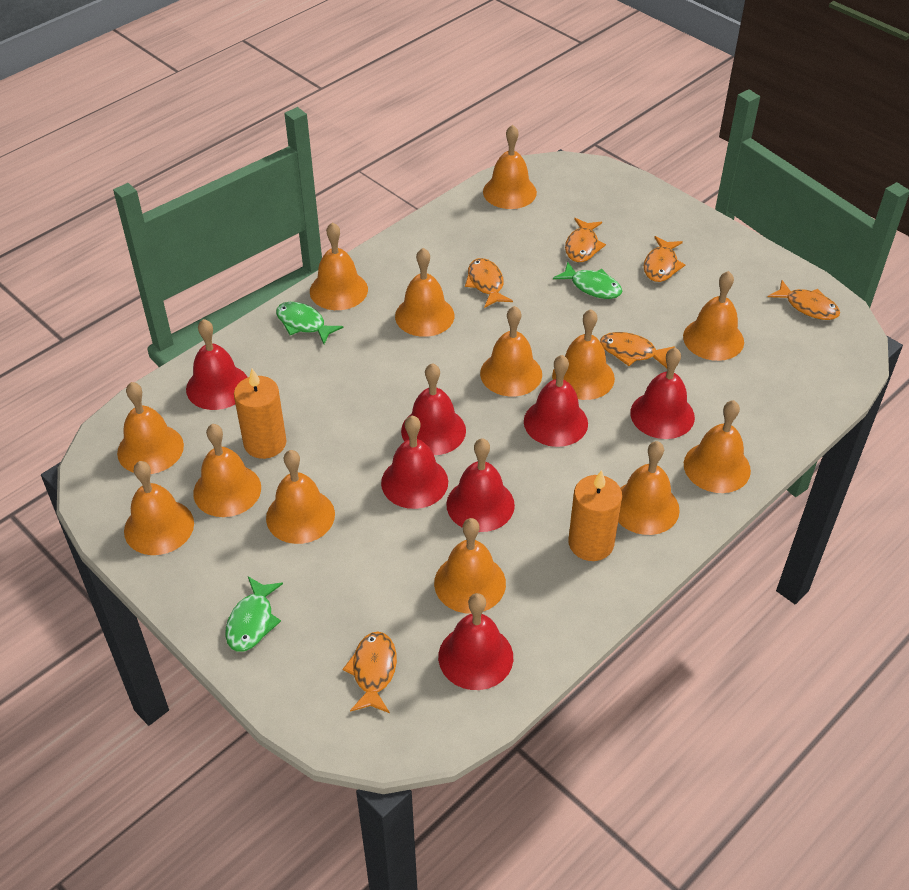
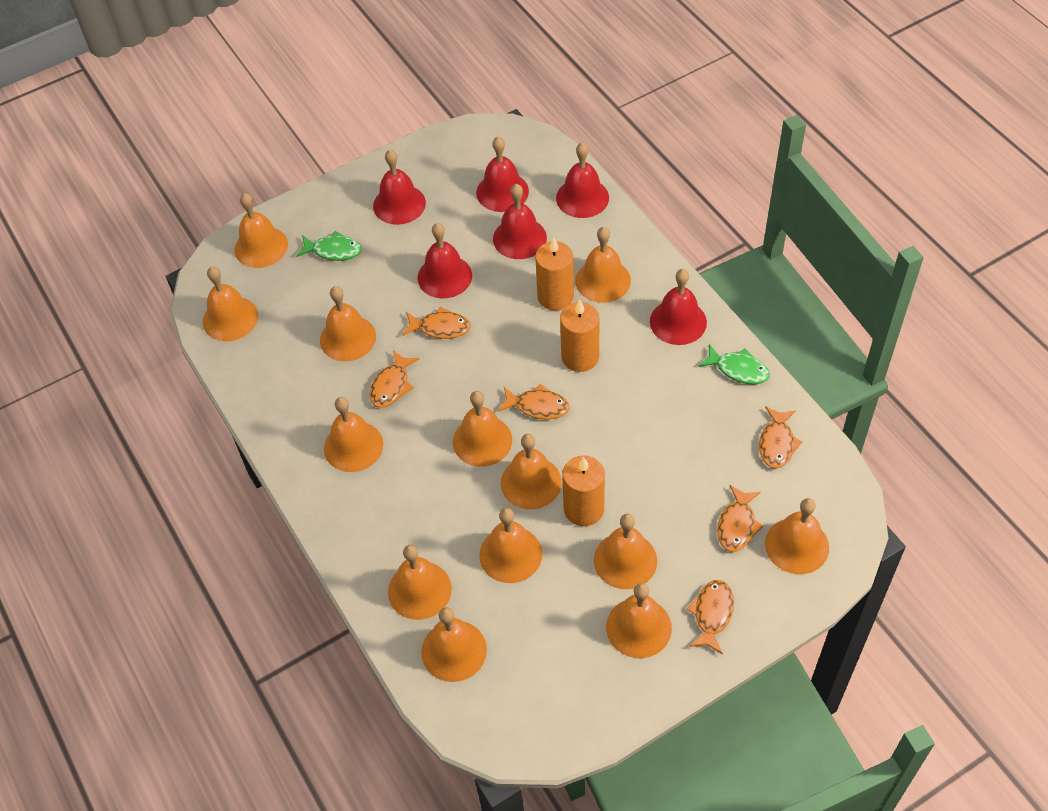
green fish: [225,577,283,652] [276,302,343,344] [553,262,622,299] = 3 -> [296,231,362,261] [698,344,770,384] = 2
orange candle: [234,369,287,459] [569,470,622,561] = 2 -> [535,237,574,311] [560,299,599,372] [562,455,605,526] = 3
red bell: [186,319,248,410] [381,416,448,509] [401,363,466,455] [438,593,513,690] [446,438,515,532] [524,355,588,447] [630,348,695,439] = 7 -> [373,150,426,225] [418,223,472,298] [476,137,529,212] [493,184,547,259] [556,142,609,218] [650,269,707,345] = 6

